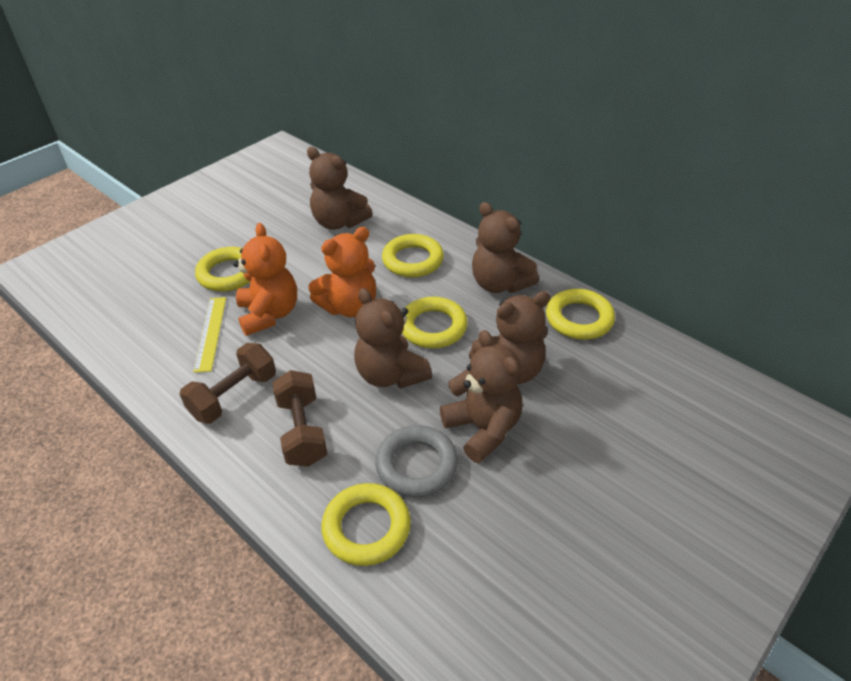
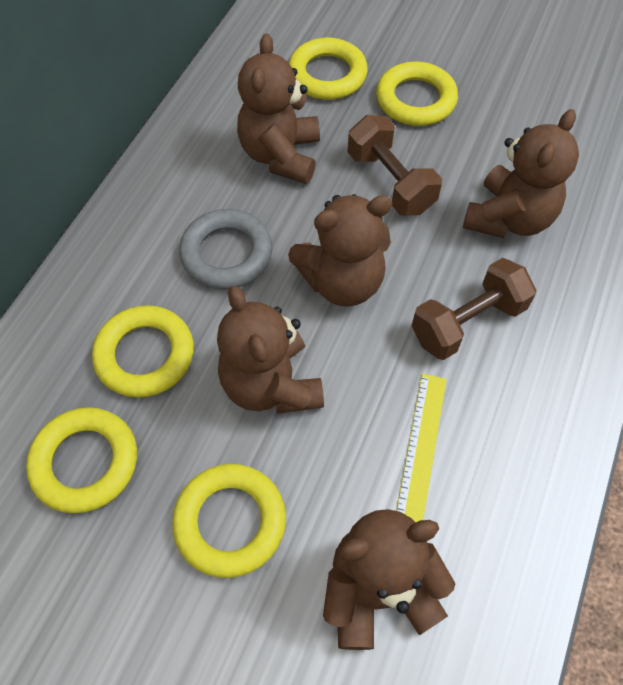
orange teddy bear: [233,223,297,336] [308,227,376,317] = 2 -> none = 0

